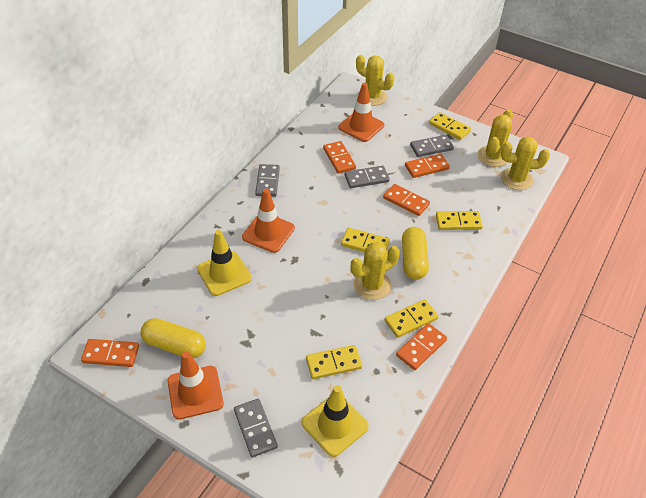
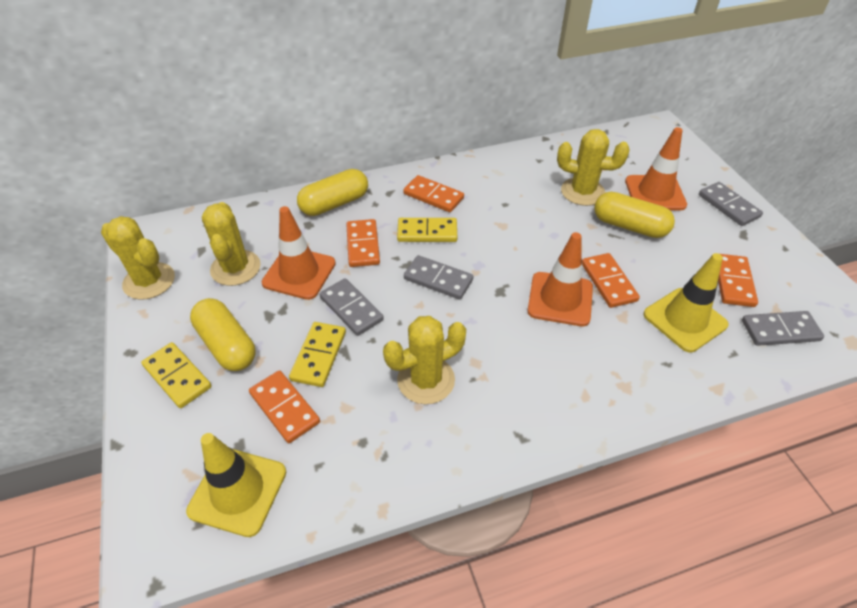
yellow capsule: [140,318,206,358] [402,227,429,280] = 2 -> [190,298,255,371] [297,169,368,216] [594,192,675,238] = 3
yellow domino: [306,345,362,379] [341,228,390,252] [385,299,439,338] [429,112,471,140] [436,211,483,230] = 5 -> [141,342,212,408] [289,322,346,387] [397,218,457,242] = 3

